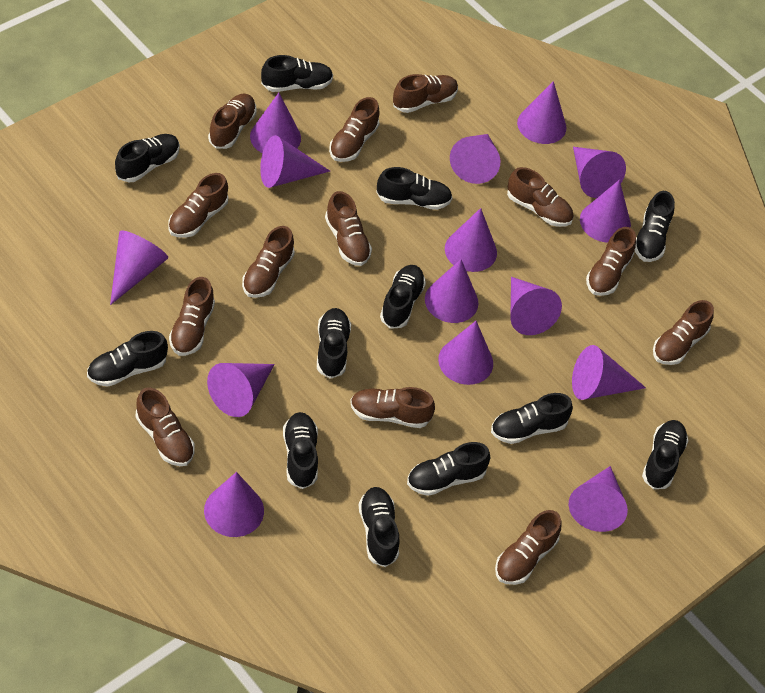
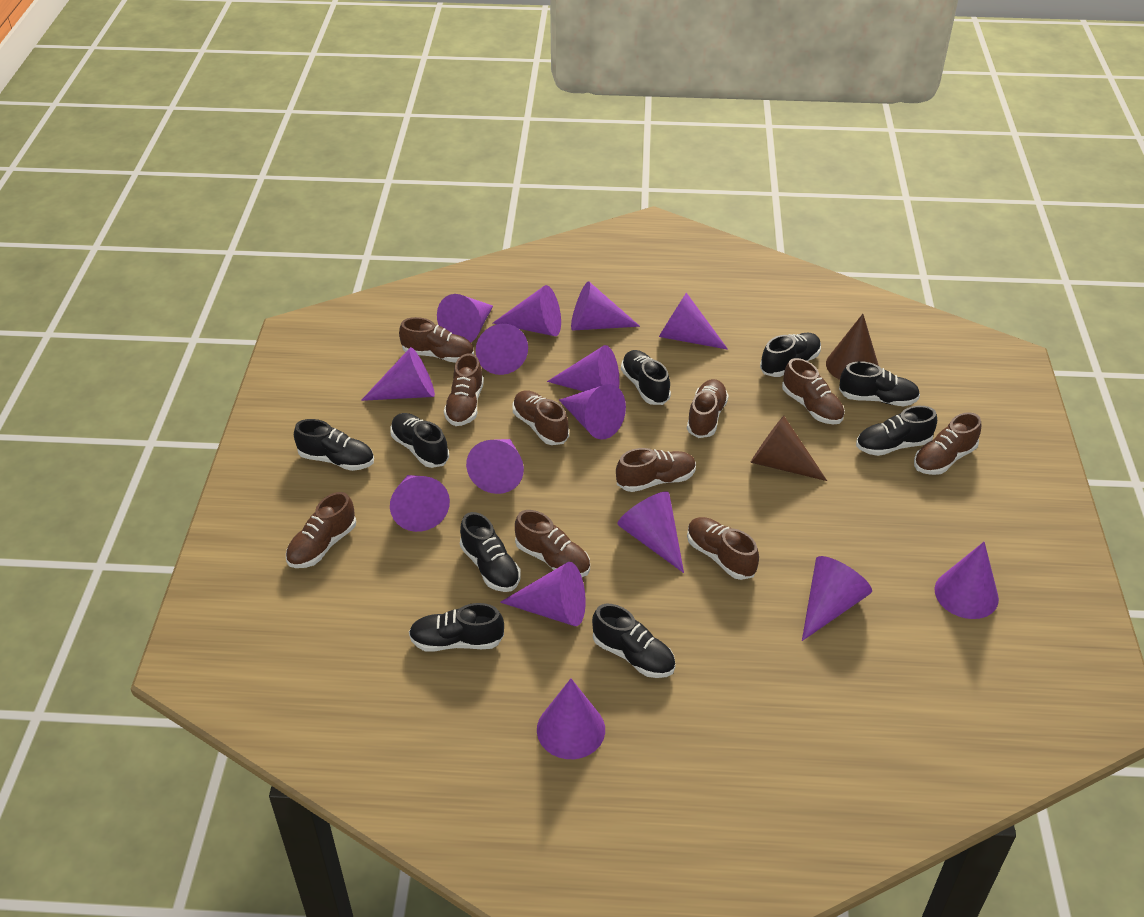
black shoe: [87,331,168,387] [115,134,180,182] [261,55,333,92] [283,412,318,489] [317,308,351,379] [359,487,400,567] [376,167,453,210] [380,265,426,329] [407,442,490,496] [491,393,573,444] [635,191,675,262] [642,420,689,489] = 12 -> [294,419,374,471] [390,413,449,468] [409,603,504,652] [460,512,521,592] [592,604,675,678] [621,350,671,405] [760,333,821,377] [839,361,920,406] [856,406,937,456] = 9
brown cone: none = 0 -> [750,416,827,481] [826,314,879,380] = 2
brown shoe: [136,387,195,466] [168,173,228,238] [169,277,215,356] [208,94,256,149] [242,226,295,298] [325,191,372,266] [329,97,379,162] [350,387,435,428] [393,74,458,113] [495,510,562,585] [507,167,574,227] [586,227,636,296] [653,300,714,365] = 13 -> [286,492,356,568] [399,317,474,363] [444,353,484,426] [513,390,569,445] [515,510,590,577] [616,448,696,492] [687,379,729,438] [687,517,759,580] [782,358,845,425] [914,412,981,475] = 10

